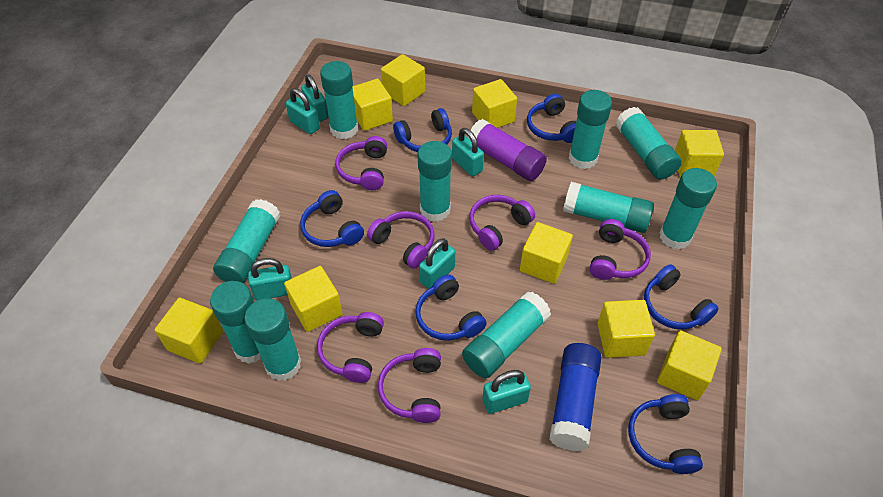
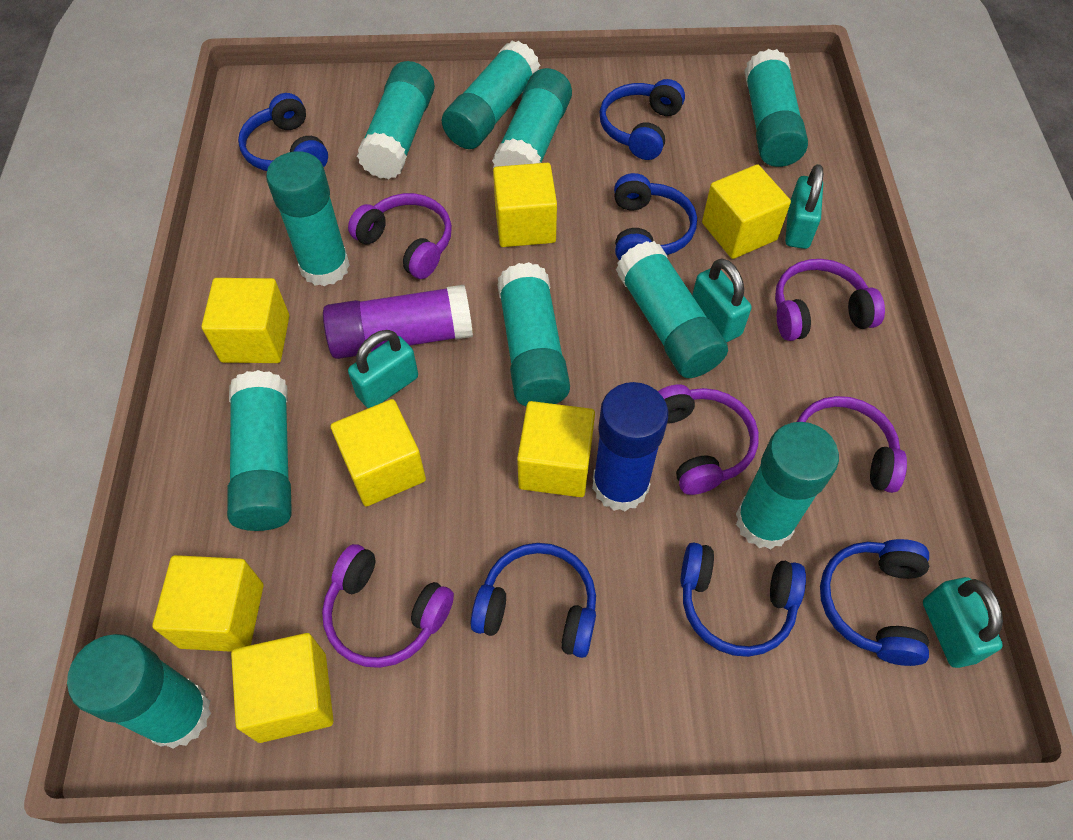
purple headphones: [317,312,384,383] [335,136,387,190] [367,211,435,269] [378,348,441,423] [469,195,535,251] [590,219,651,280] = 6 -> [322,544,454,668] [348,193,452,279] [658,385,759,495] [775,259,885,341] [797,396,907,493] = 5
turquoise padlock: [248,258,292,300] [286,88,320,134] [301,75,328,122] [419,238,455,289] [452,128,484,176] [483,370,531,414] = 6 -> [348,330,418,408] [692,258,752,342] [785,164,823,249] [923,577,1003,668] = 4
yellow cube: [155,298,223,364] [284,266,343,332] [352,79,393,131] [381,54,425,106] [472,79,517,128] [520,222,573,284] [597,300,655,358] [657,330,722,400] [675,130,724,178] = 9 -> [152,555,264,652] [202,278,289,363] [231,633,333,743] [331,399,426,507] [493,163,557,247] [517,401,595,497] [702,164,791,259] = 7

